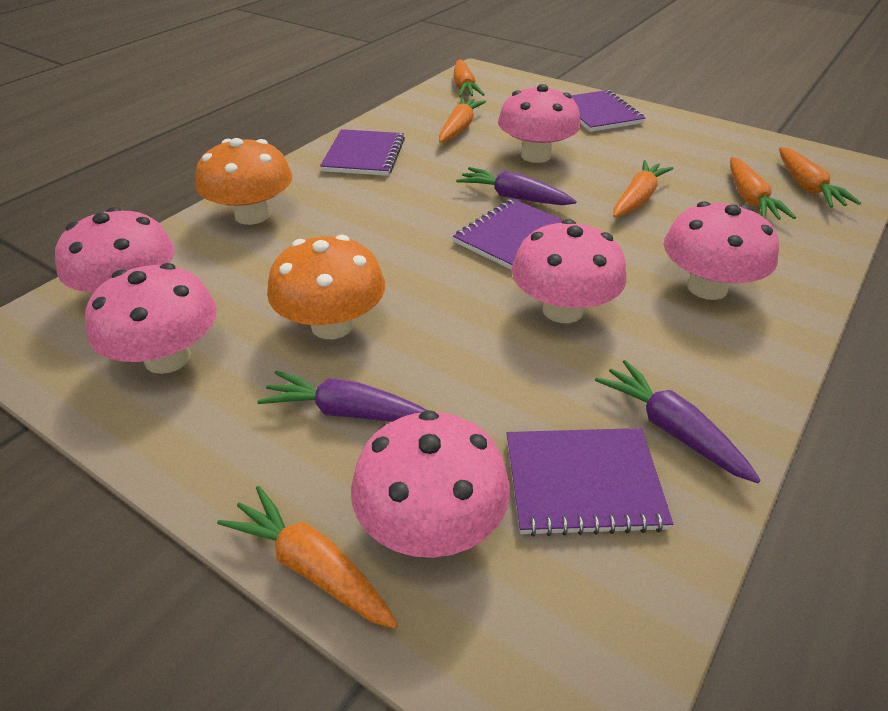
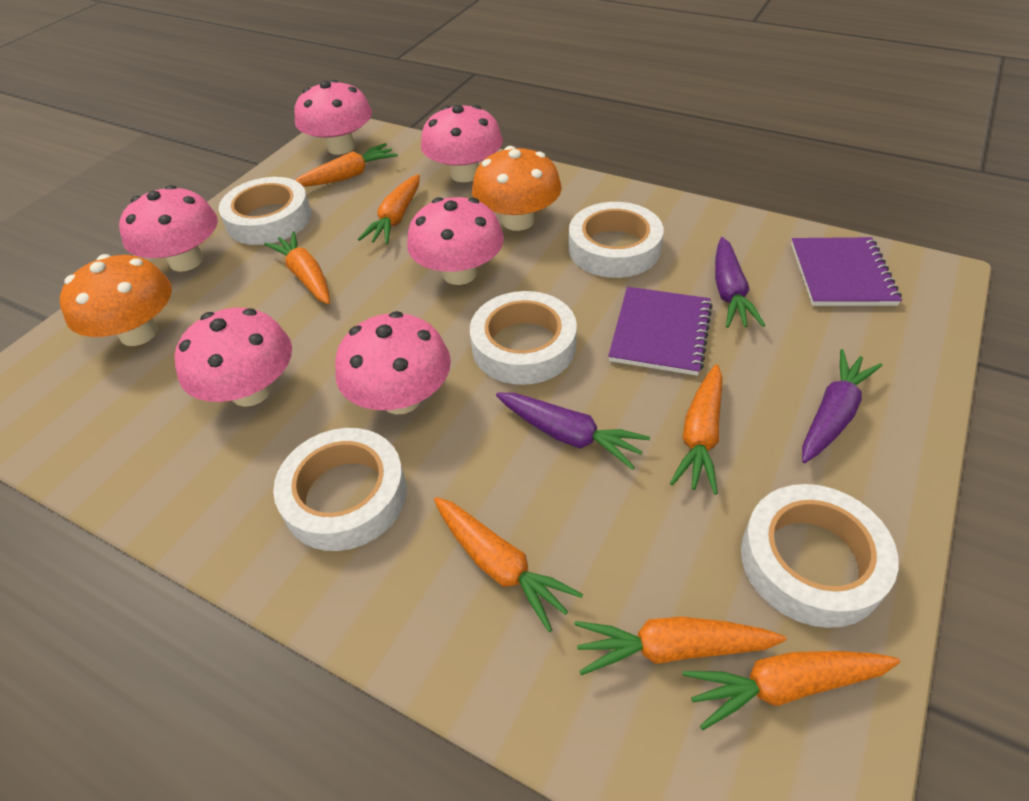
orange carrot: [217,486,398,629] [439,97,486,143] [454,59,485,97] [613,160,674,218] [730,157,796,220] [779,147,861,208] = 6 -> [264,231,330,304] [295,143,398,187] [358,174,420,245] [434,497,583,632] [574,617,786,675] [670,364,723,495] [683,651,900,730] = 7
purple notebook: [320,129,405,176] [453,198,564,270] [507,428,673,537] [571,90,645,132] = 4 -> [608,287,713,376] [791,237,902,306] = 2
white tape: none = 0 -> [219,177,311,245] [273,428,407,551] [470,291,577,385] [569,202,664,278] [741,484,899,628] = 5

